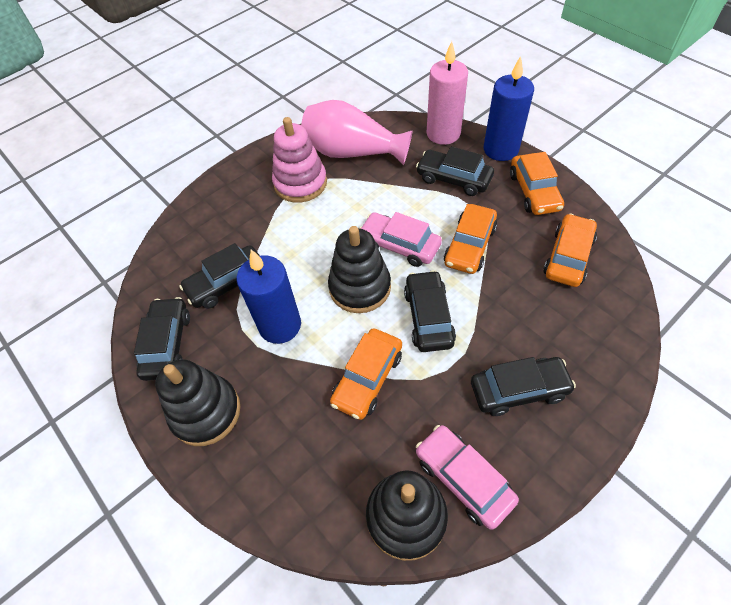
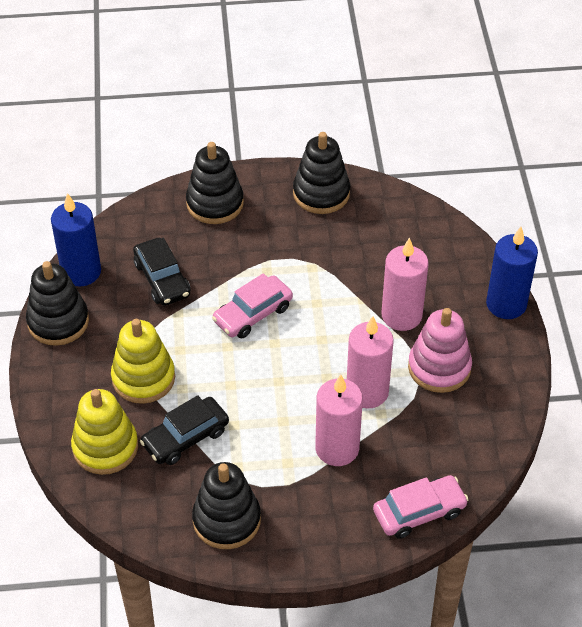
black car: [134,297,190,381] [179,243,260,309] [404,270,456,352] [416,147,494,196] [471,357,576,416] = 5 -> [133,238,190,306] [140,395,229,465] = 2
black stacking toy: [155,359,240,446] [328,226,391,313] [366,470,448,561] = 3 -> [26,261,89,346] [186,142,244,224] [192,462,261,549] [293,132,350,214] = 4
orange car: [330,328,402,420] [444,204,497,274] [510,152,564,215] [543,214,597,287] = 4 -> none = 0
pink candle: [427,41,468,145] = 1 -> [315,374,363,466] [347,316,394,409] [382,237,429,331] = 3
pink vase: [301,100,413,165] = 1 -> none = 0
yellow stacking toy: none = 0 -> [71,389,138,475] [111,319,175,404] = 2

